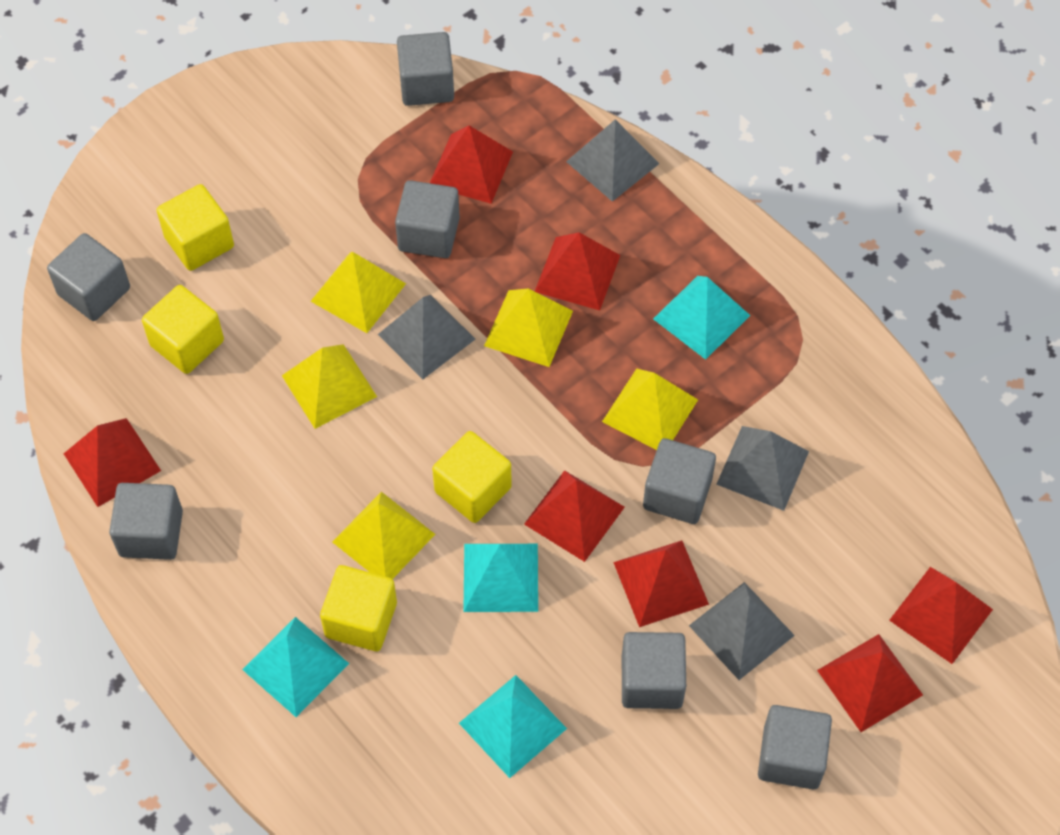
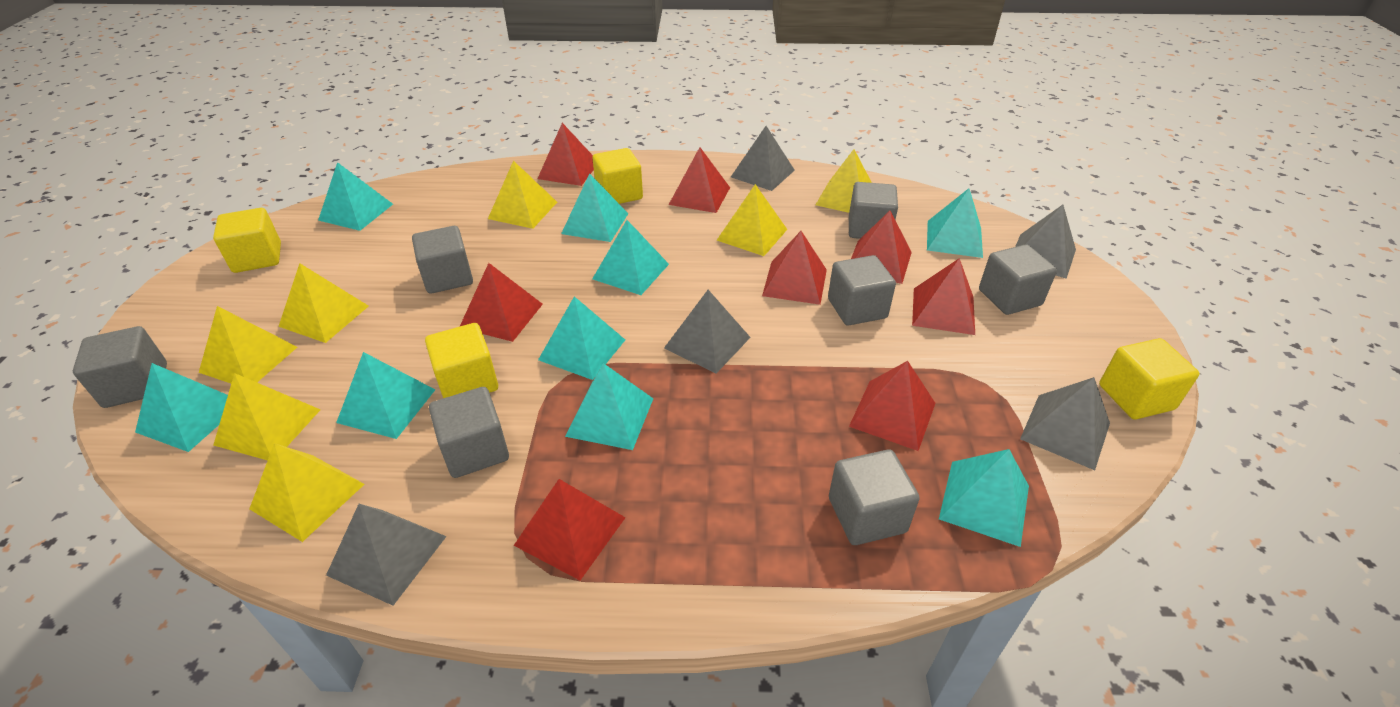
grey pyramid: [378,295,475,379] [566,119,659,202] [689,582,795,680] [716,426,809,511] = 4 -> [326,504,447,606] [664,290,751,373] [731,126,795,191] [1015,205,1076,279] [1020,377,1110,470] = 5
red pyramid: [64,418,161,507] [430,126,513,204] [524,470,625,562] [535,232,620,311] [613,540,709,627] [817,634,923,732] [889,567,993,664] = 7 -> [460,263,543,342] [514,479,626,580] [538,123,594,186] [669,147,730,213] [762,231,827,305] [849,361,936,451] [851,211,912,284] [912,258,975,335] = 8
turquoise pyramid: [242,617,349,717] [459,675,567,778] [463,544,538,612] [653,276,750,360] = 4 -> [135,363,228,452] [318,162,393,231] [336,352,435,439] [538,296,625,380] [561,173,628,242] [565,363,653,450] [592,220,669,295] [927,188,983,258] [939,449,1029,547] = 9
yellow pyramid: [282,344,377,429] [311,252,406,333] [332,492,435,579] [484,288,573,367] [602,368,698,450] = 5 -> [199,306,297,383] [213,373,321,460] [249,443,365,542] [278,263,369,343] [488,161,557,229] [717,184,787,256] [816,149,872,213] = 7

